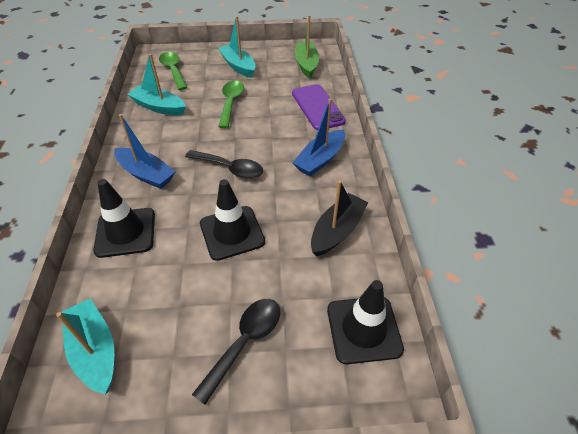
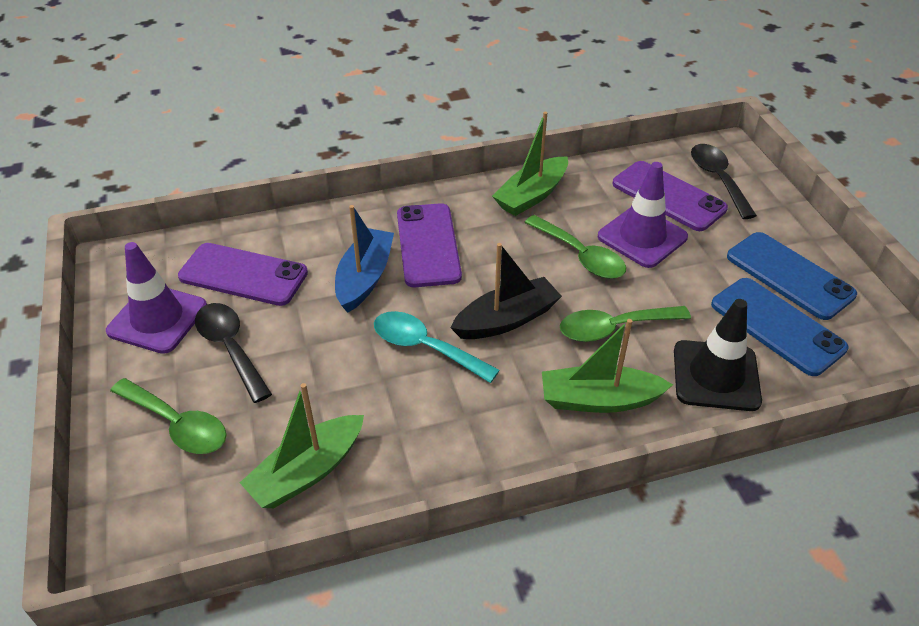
black traffic cone: [93,179,155,258] [200,179,265,261] [327,280,404,364] = 3 -> [674,299,762,411] = 1
blue boat: [114,114,175,189] [293,99,345,176] = 2 -> [335,205,394,313] = 1
blue phone: none = 0 -> [711,278,848,376] [727,232,857,320] = 2
green boat: [295,15,319,79] = 1 -> [240,383,364,508] [492,112,568,216] [542,319,673,413] = 3
green spoon: [159,52,187,90] [218,80,244,128] = 2 -> [110,378,227,454] [524,215,626,279] [560,306,691,342] = 3
purple phone: [292,84,346,130] = 1 -> [178,243,308,306] [397,203,462,287] [612,161,728,231] = 3
purple traffic cone: none = 0 -> [106,242,207,354] [598,162,688,268] = 2
turquoise boat: [56,299,114,394] [127,54,186,116] [218,16,255,78] = 3 -> none = 0
turquoise spoon: none = 0 -> [374,311,500,383] = 1

